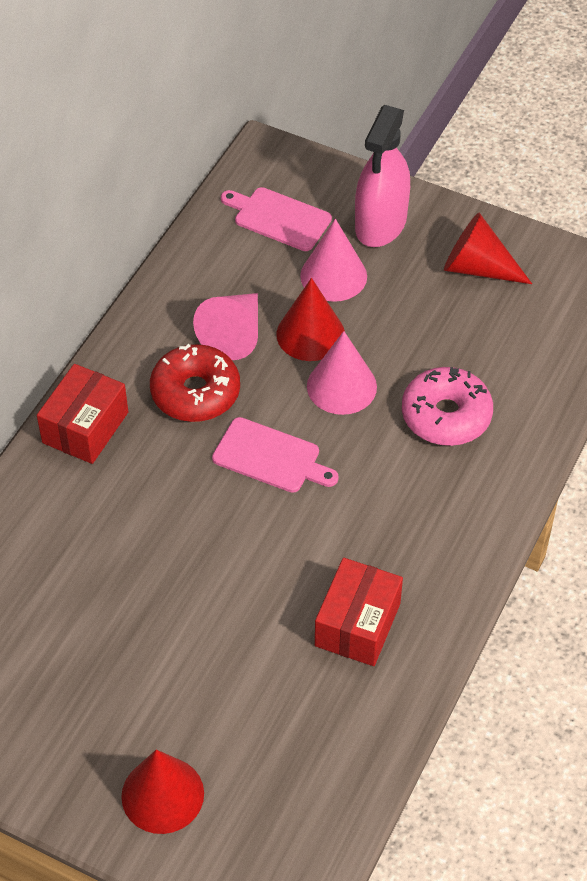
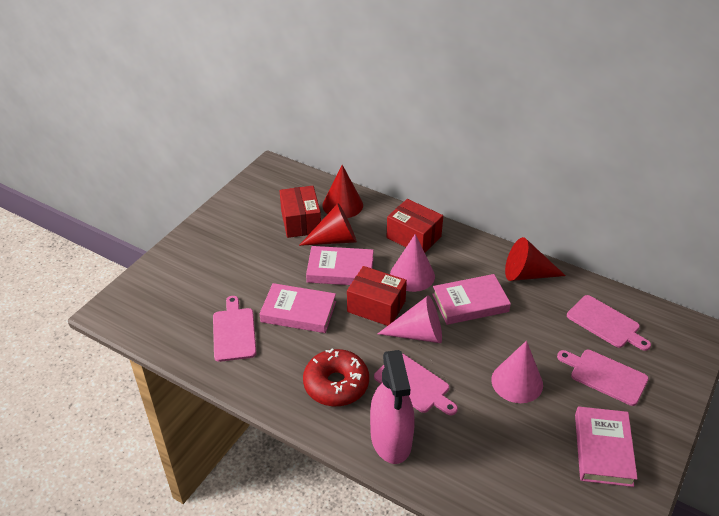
pink book: none = 0 -> [260,283,336,333] [306,246,374,285] [432,274,511,325] [575,406,638,487] = 4
pink cutting board: [212,417,339,493] [221,187,332,251] = 2 -> [213,296,256,362] [374,353,458,415] [557,350,649,406] [567,295,651,351] = 4
pink donut: [402,367,493,446] = 1 -> none = 0
red box: [37,364,128,464] [315,558,403,666] = 2 -> [280,186,321,238] [347,266,407,326] [387,199,443,252] = 3

